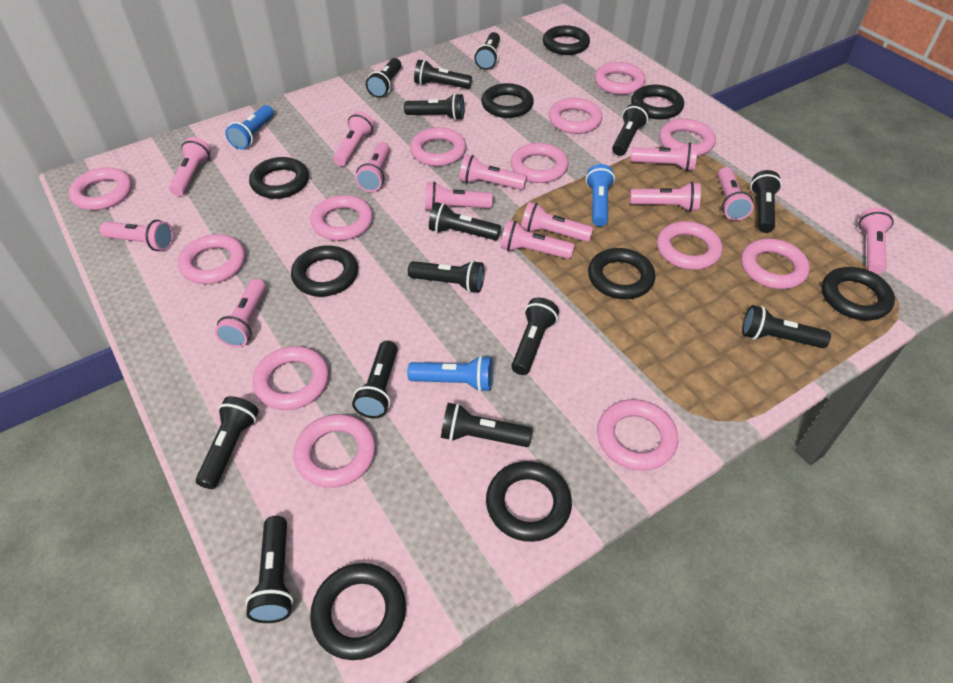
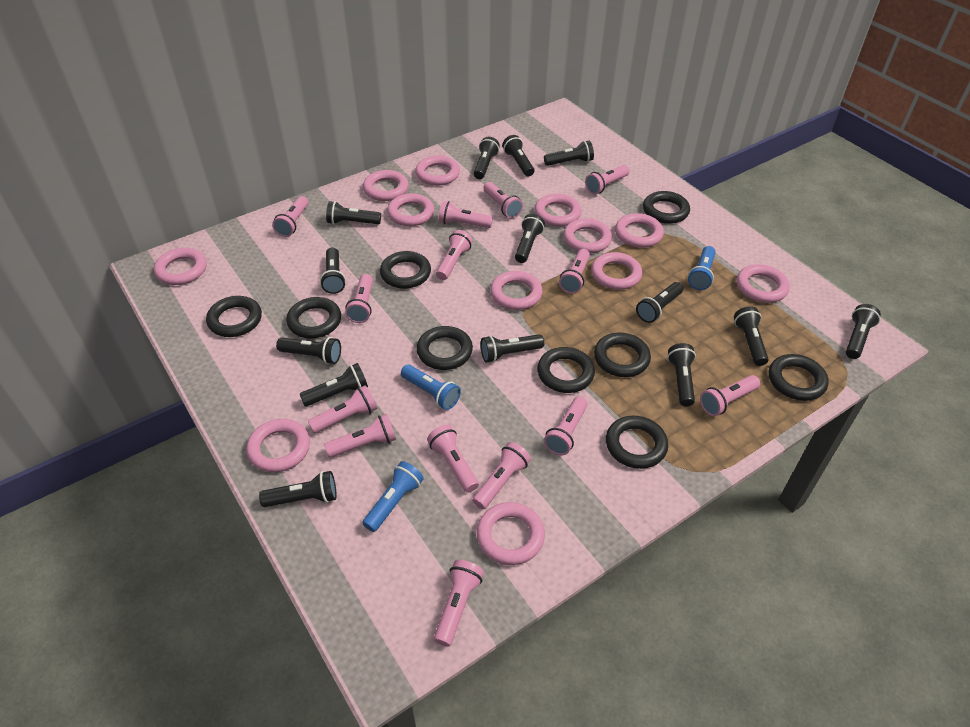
pink flashlight: [100,220,174,251] [169,137,211,196] [215,279,266,347] [333,111,374,166] [355,142,390,192] [425,181,493,210] [459,155,527,190] [500,220,575,259] [521,202,593,242] [630,182,701,212] [631,143,698,171] [718,167,754,221] [858,207,894,274] = 13 -> [272,196,308,237] [308,385,377,433] [324,414,396,458] [345,274,373,323] [427,425,479,493] [434,560,484,646] [436,230,473,280] [438,201,493,228] [473,442,531,509] [483,182,523,218] [544,396,588,455] [559,249,590,294] [585,165,629,194] [700,375,760,416] = 14
pink ring: [69,167,132,210] [178,234,246,284] [252,346,329,410] [294,414,376,488] [310,195,373,241] [410,127,466,166] [511,143,568,183] [549,98,602,134] [595,62,646,95] [597,399,678,471] [657,221,722,270] [659,119,716,156] [741,239,810,289] = 13 -> [154,248,207,285] [246,419,310,472] [363,170,409,201] [387,193,434,226] [415,156,460,186] [476,502,545,565] [490,271,542,310] [534,194,581,227] [563,218,612,253] [591,252,642,290] [615,213,664,248] [737,264,790,303] = 12

